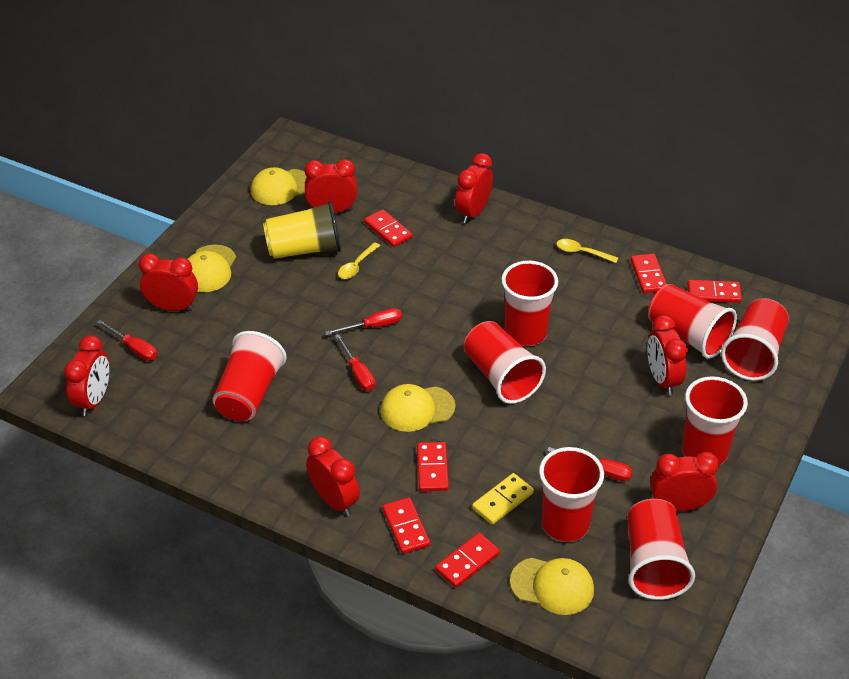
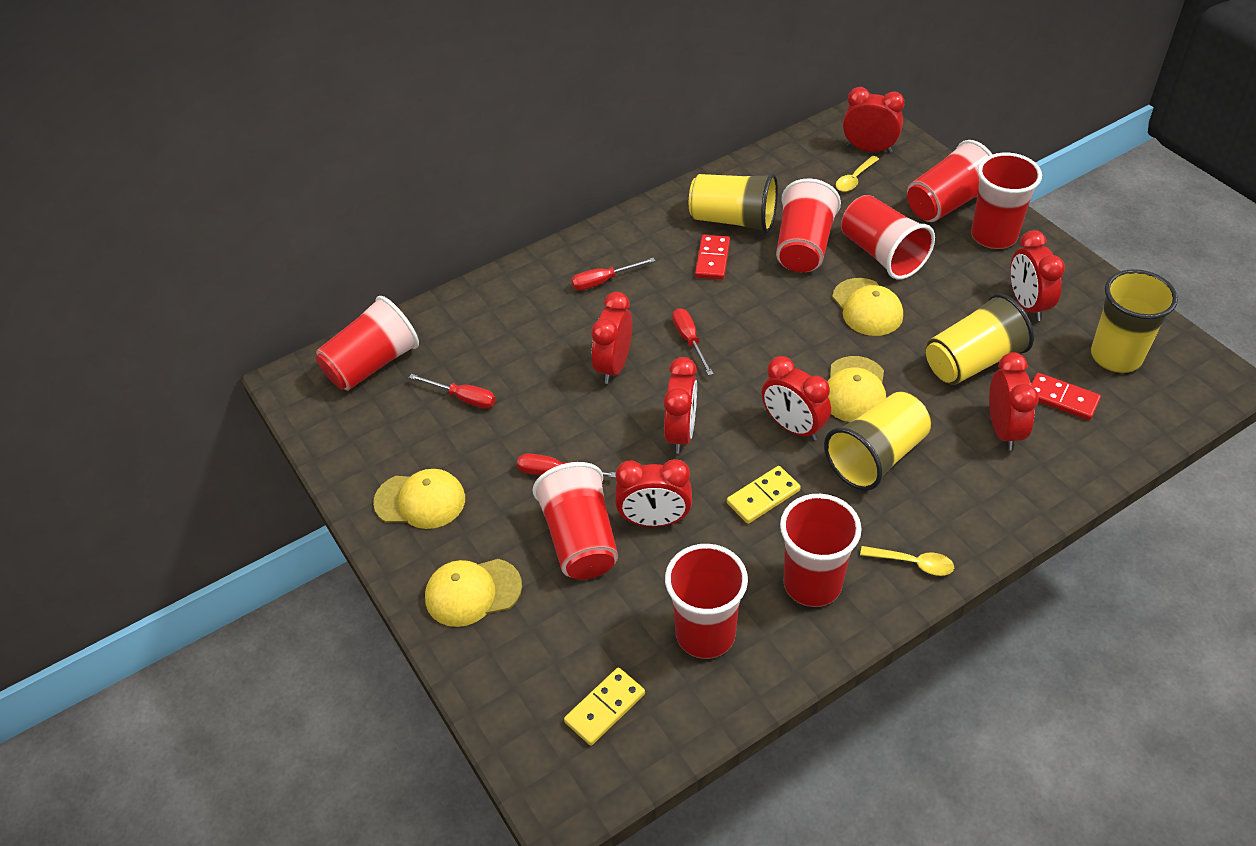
red domino: [364,209,412,247] [383,497,430,554] [417,442,449,491] [435,533,500,588] [631,254,667,294] [687,280,742,303] = 6 -> [695,235,730,280] [1031,373,1101,420] = 2
yellow cup: [263,201,341,259] = 1 -> [689,173,778,233] [824,391,931,491] [926,294,1034,385] [1091,269,1178,373] = 4
yellow domino: [472,473,534,525] = 1 -> [564,667,645,746] [727,466,801,524] = 2

